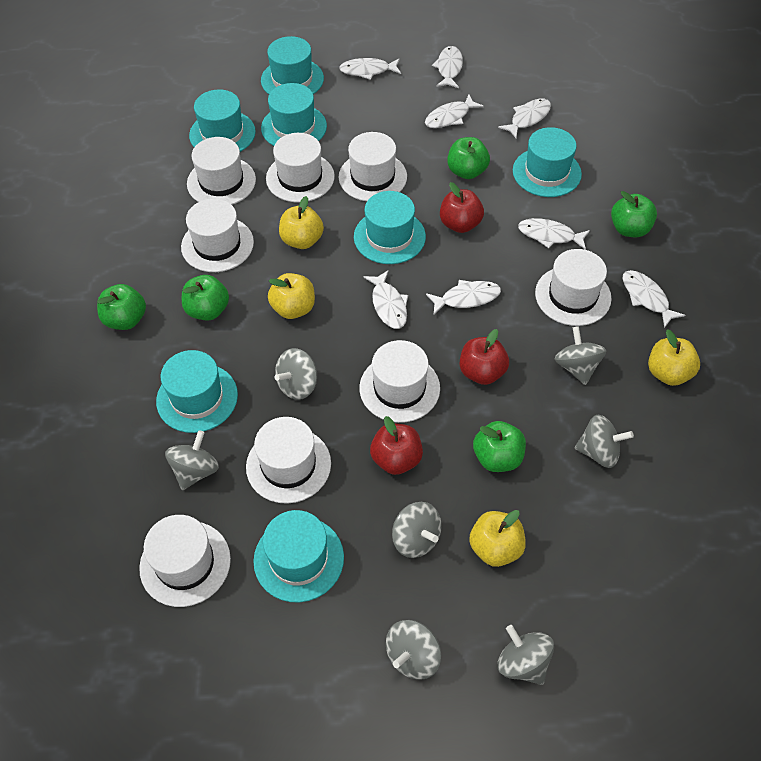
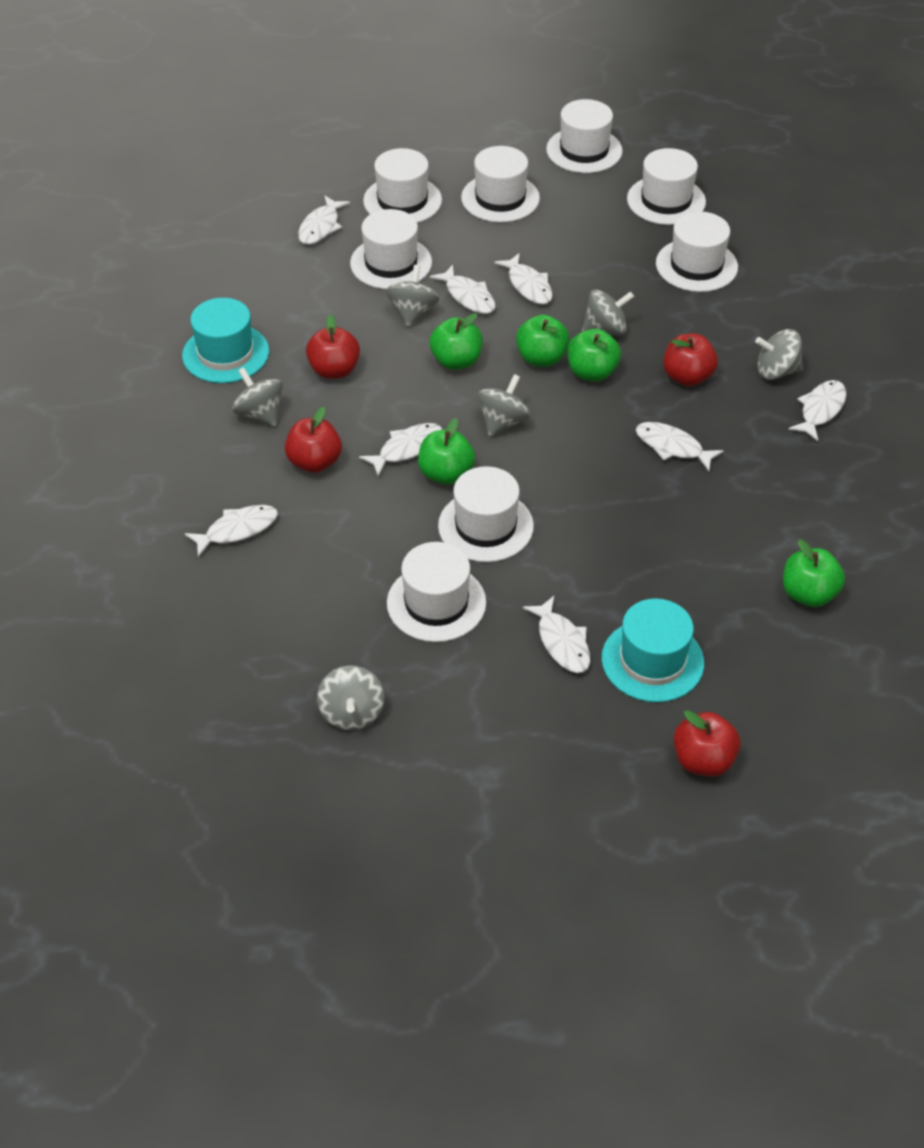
grey spinning top: [165,430,219,490] [275,348,317,400] [386,620,441,680] [392,502,442,558] [498,625,554,685] [555,326,606,385] [575,415,634,468] = 7 -> [232,367,283,426] [317,665,385,731] [386,265,439,327] [477,374,530,436] [582,289,634,336] [755,329,803,380] = 6
red apple: [370,416,423,475] [440,182,484,233] [460,329,509,385] = 3 -> [285,407,342,473] [306,314,360,379] [663,334,718,386] [674,710,741,776] = 4
turquoise hat: [156,350,238,433] [189,89,256,152] [253,510,344,603] [261,36,324,94] [261,83,327,146] [354,191,426,264] [513,127,582,197] = 7 -> [182,298,269,383] [602,598,704,702] = 2
yellow apple: [268,273,315,319] [279,196,324,249] [469,510,526,567] [648,329,700,386] = 4 -> none = 0

